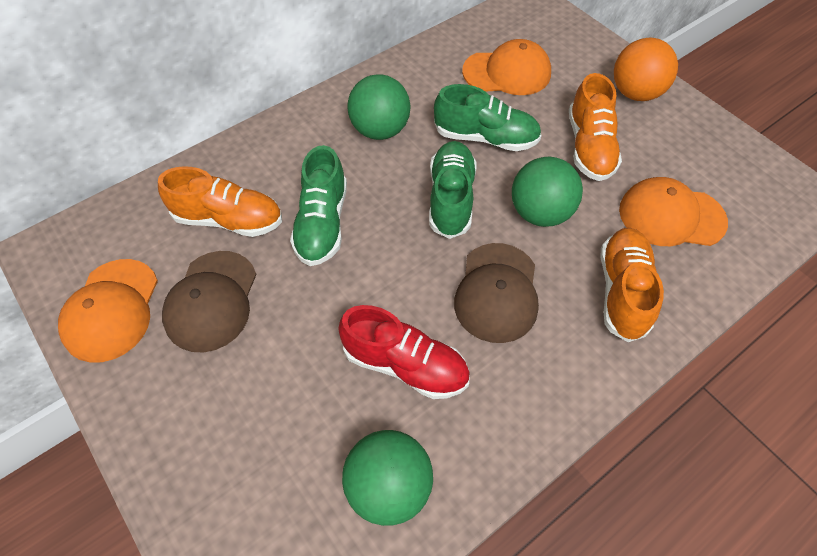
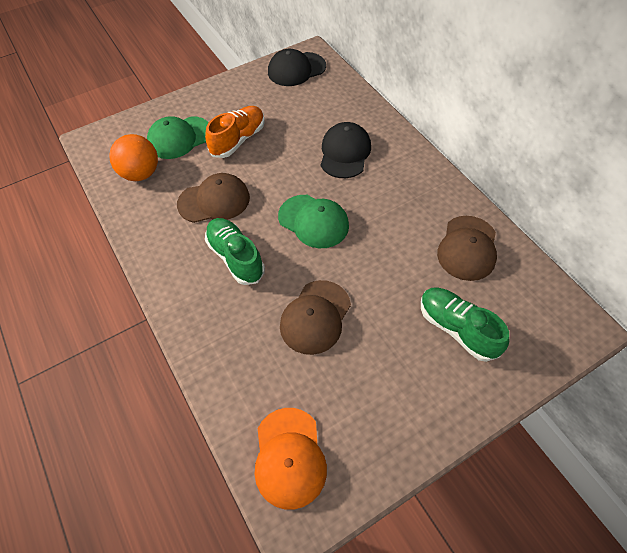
black cap: none = 0 -> [268,49,326,86] [321,122,371,178] = 2
brown cap: [162,251,257,352] [454,243,539,343] = 2 -> [177,173,250,223] [280,280,351,355] [437,216,497,281] = 3
green ball: [342,430,433,526] [347,74,411,140] [512,157,583,227] = 3 -> none = 0
green cap: none = 0 -> [147,116,209,159] [278,195,349,248] = 2
green shoe: [290,145,347,266] [429,141,477,239] [434,84,542,151] = 3 -> [205,218,265,285] [421,287,509,362] = 2
orange cap: [58,259,158,363] [462,39,551,95] [619,177,728,246] = 3 -> [254,408,327,510] = 1
orange shoe: [158,166,282,237] [569,73,622,181] [600,228,664,342] = 3 -> [205,106,265,158] = 1
red shoe: [338,305,470,399] = 1 -> none = 0

